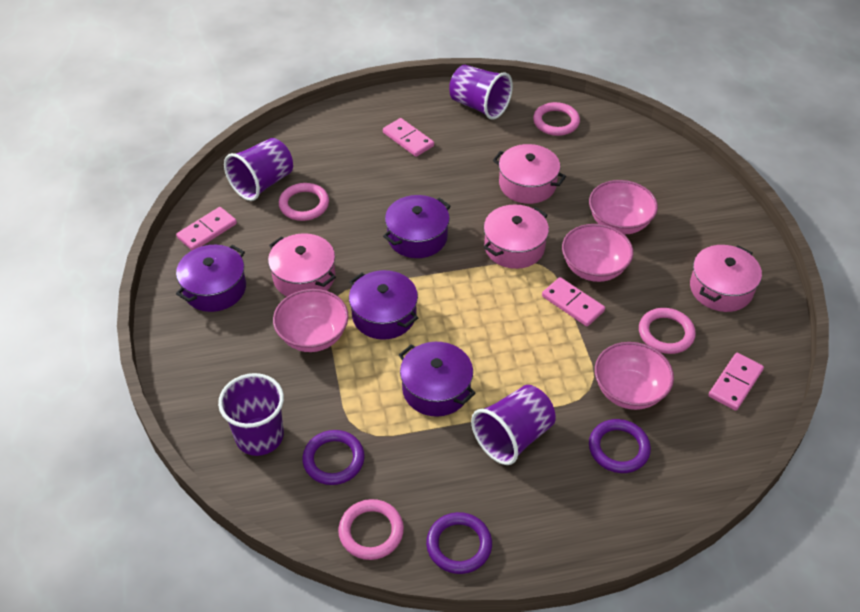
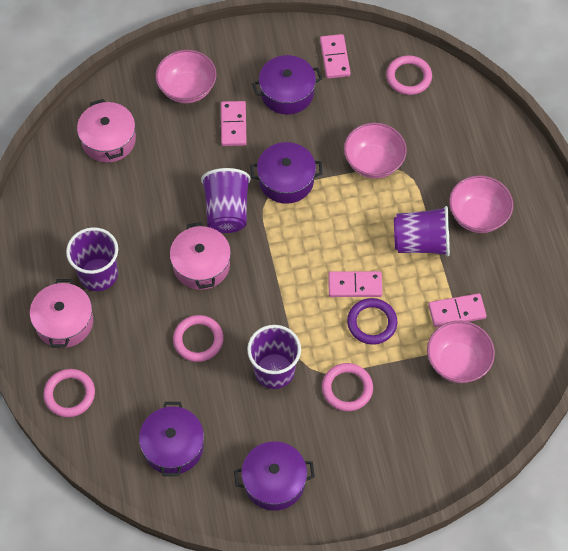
pink pot: [268,233,336,297] [484,204,549,269] [493,144,566,204] [690,245,762,312] = 4 -> [30,279,93,348] [77,99,136,162] [170,222,231,290] = 3
purple ring: [302,430,365,485] [426,512,492,574] [589,419,651,473] = 3 -> [347,298,397,345] = 1

